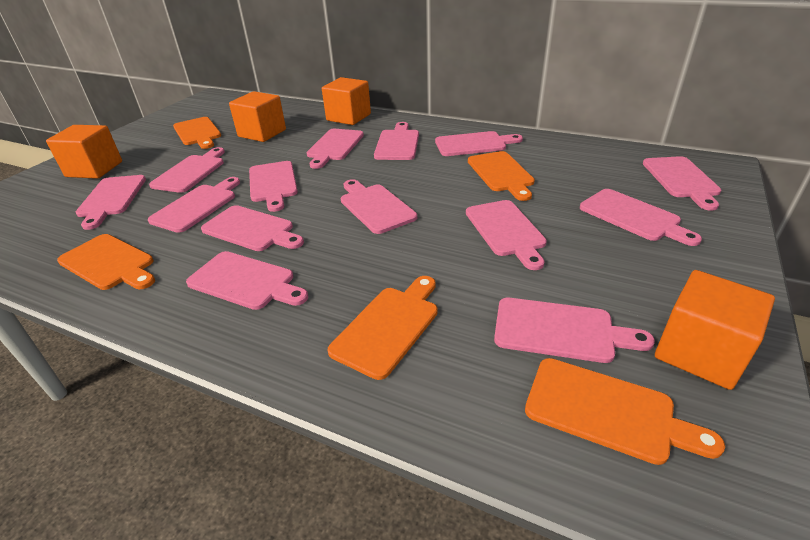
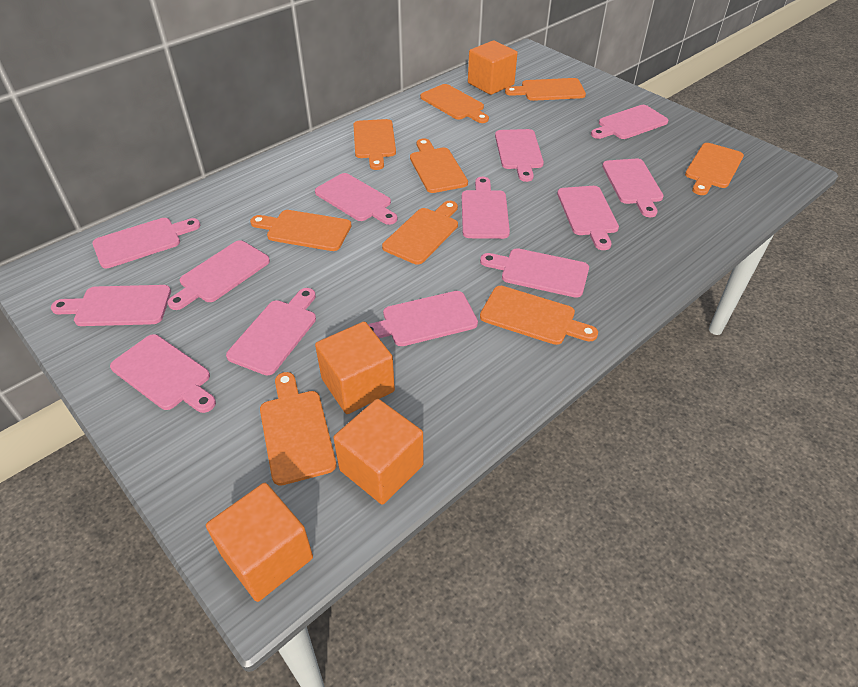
orange cutting board: [57,234,155,290] [173,117,221,149] [327,276,438,380] [468,151,535,201] [525,358,725,465] = 5 -> [250,210,352,251] [260,372,336,486] [353,119,396,170] [382,201,458,265] [410,138,468,193] [420,84,489,123] [480,286,598,345] [505,78,586,101] [685,143,744,195] = 9
pink cutting board: [75,175,146,230] [148,177,240,233] [149,147,225,193] [186,251,308,310] [201,205,304,251] [249,161,298,212] [307,129,364,169] [341,179,417,234] [374,122,419,160] [435,131,523,156] [466,200,547,270] [494,298,655,363] [580,189,702,246] [643,156,721,211] = 14 -> [51,285,171,326] [92,218,201,269] [110,334,216,413] [168,240,270,310] [226,288,316,375] [315,173,398,225] [368,291,478,346] [462,177,510,239] [480,248,589,298] [495,129,544,182] [557,186,619,250] [591,105,668,139] [602,159,664,217] = 13

